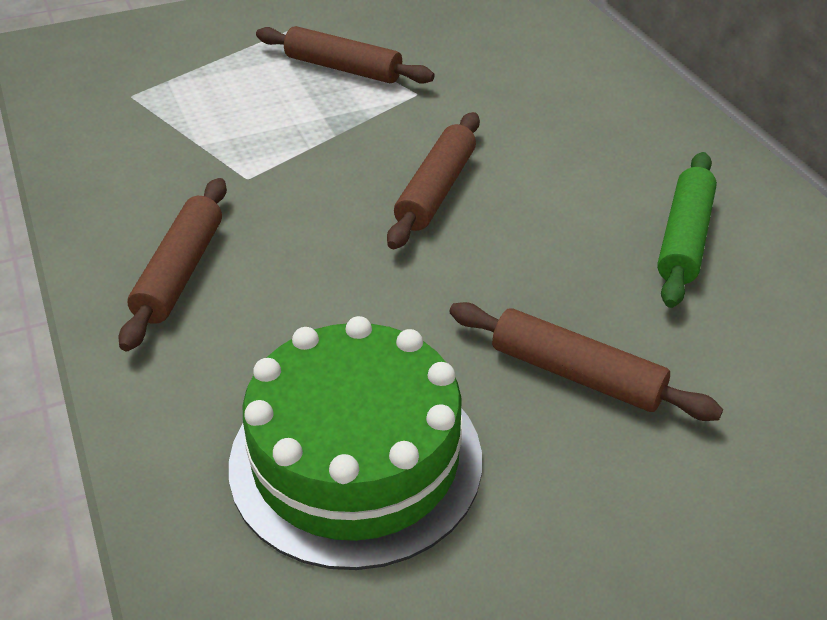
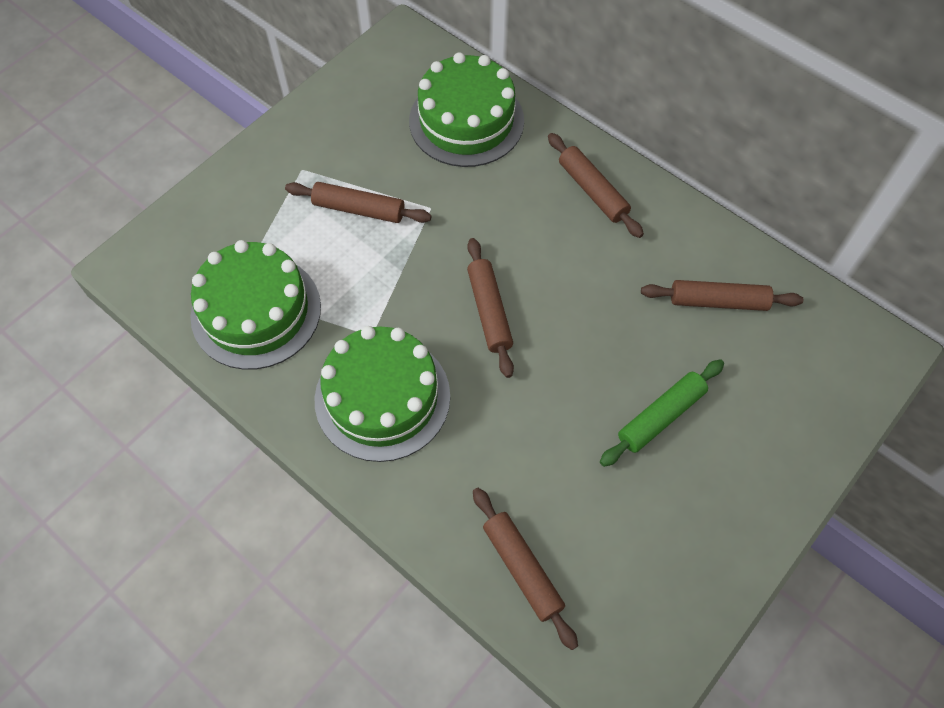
brown rolling pin: [119,178,227,351] [256,26,435,84] [387,112,480,249] [449,302,723,421] = 4 -> [285,182,431,223] [467,238,514,378] [473,488,578,650] [548,133,644,238] [641,280,803,311] = 5
green cake: [229,316,482,570] = 1 -> [191,240,321,370] [315,326,450,462] [409,52,524,167] = 3

